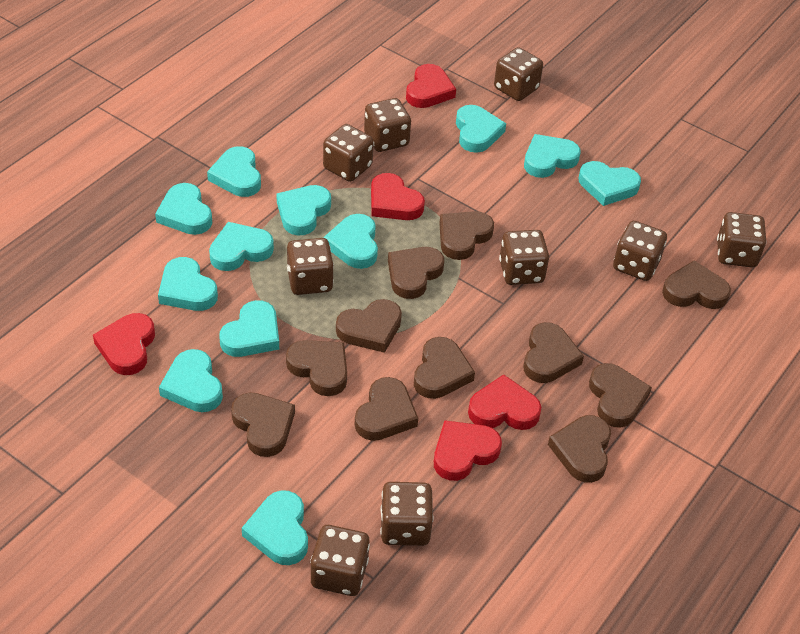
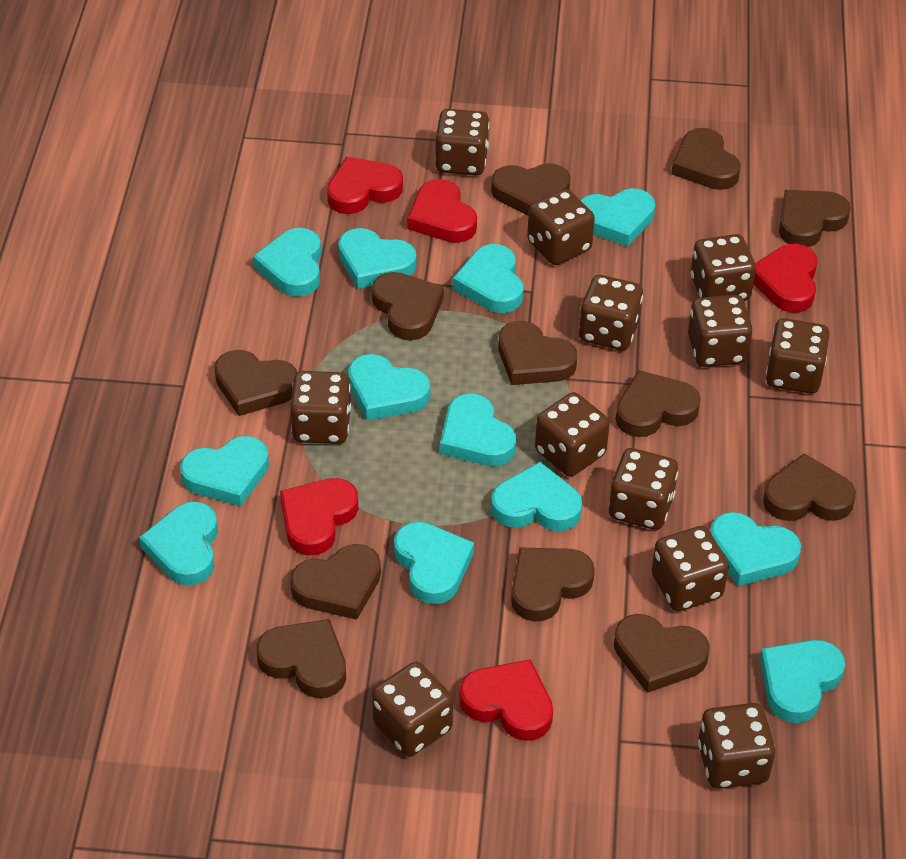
brown dice: [287,238,334,295] [310,525,370,596] [323,124,374,182] [364,98,411,152] [380,482,433,546] [494,47,543,101] [499,230,549,285] [613,221,667,281] [717,212,767,268] = 9 -> [290,371,351,444] [372,662,453,757] [435,109,489,175] [527,189,595,265] [535,392,610,477] [579,275,643,350] [609,448,678,530] [652,526,729,611] [688,295,753,367] [691,234,756,301] [698,703,775,789] [766,318,829,394] = 12
brown heart: [231,392,295,457] [286,340,347,396] [336,299,402,353] [355,377,418,441] [388,247,444,299] [414,337,475,399] [440,211,494,260] [523,322,584,383] [548,415,611,483] [589,363,652,428] [662,260,731,309] = 11 -> [214,350,297,416] [256,619,346,698] [290,544,381,620] [372,272,444,340] [491,163,571,216] [498,321,577,385] [511,547,595,622] [614,614,710,693] [616,370,701,437] [671,128,741,190] [763,453,856,521] [779,190,851,247] = 12

